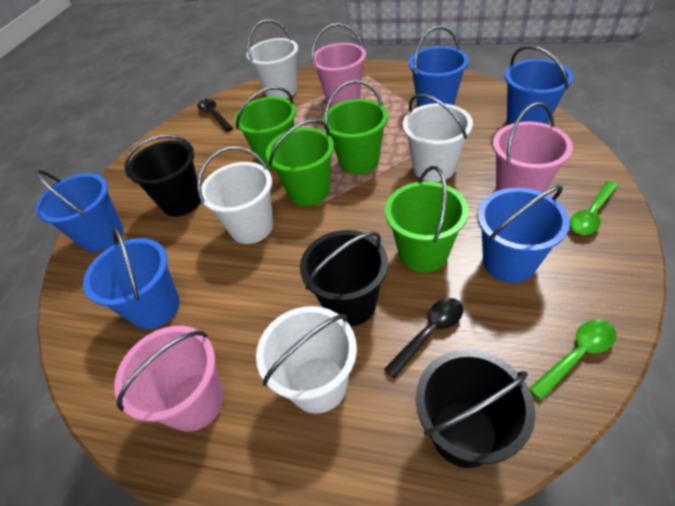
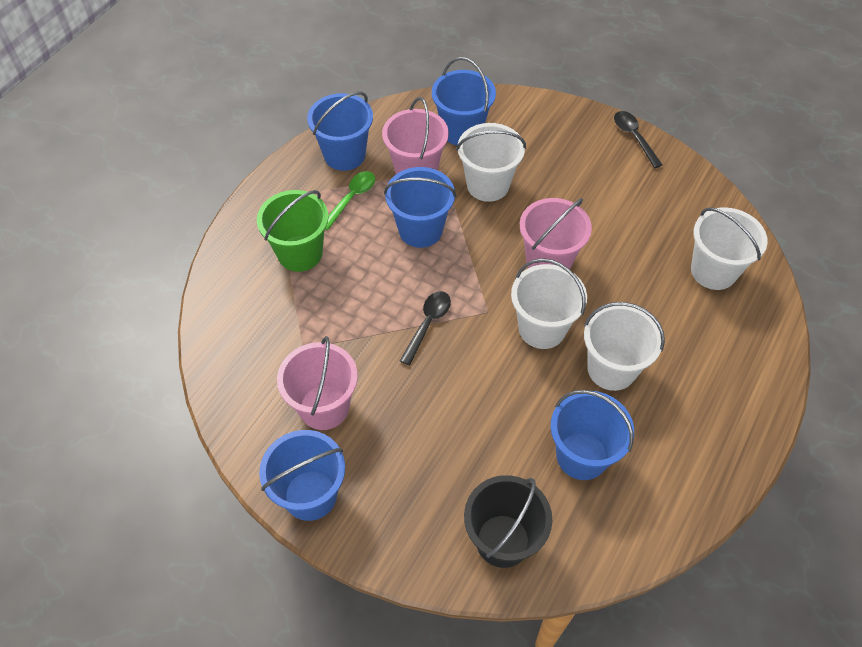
black bucket: [124,134,201,216] [300,230,388,326] [416,349,535,468] = 3 -> [464,475,552,568] = 1
green bucket: [234,86,296,169] [266,119,334,206] [323,80,388,174] [385,166,469,273] = 4 -> [257,190,329,272] = 1
green spoon: [529,319,616,400] [570,181,618,235] = 2 -> [325,171,375,230] = 1

